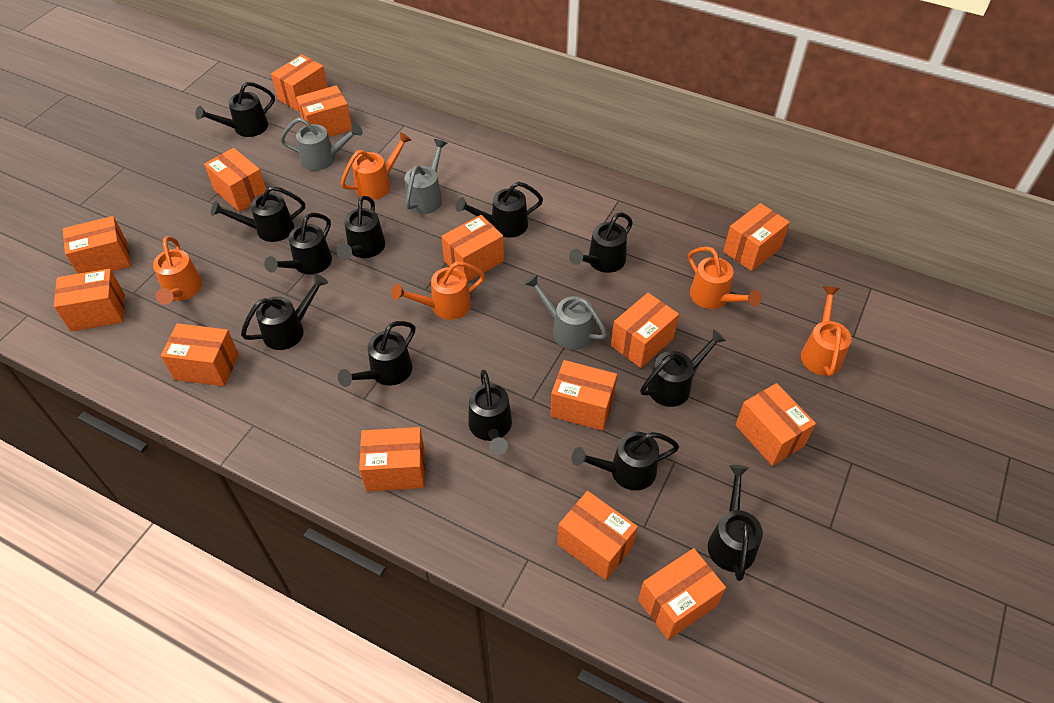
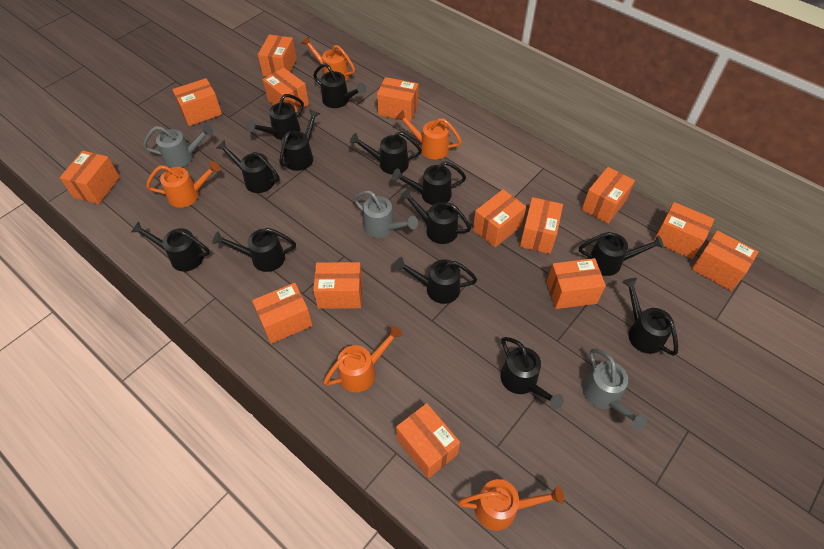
black watering can: [195,82,275,137] [211,186,305,242] [241,274,328,350] [264,213,332,275] [337,196,385,259] [338,321,416,387] [456,182,543,238] [468,370,512,455] [569,212,633,273] [572,432,679,491] [640,329,726,407] [708,465,763,581] = 12 -> [131,221,210,272] [212,228,296,272] [216,140,280,193] [246,94,304,140] [279,109,320,171] [313,63,366,108] [350,132,422,174] [392,161,466,205] [394,257,477,304] [400,189,471,244] [500,337,564,409] [579,232,664,276] [622,278,678,356] = 13

